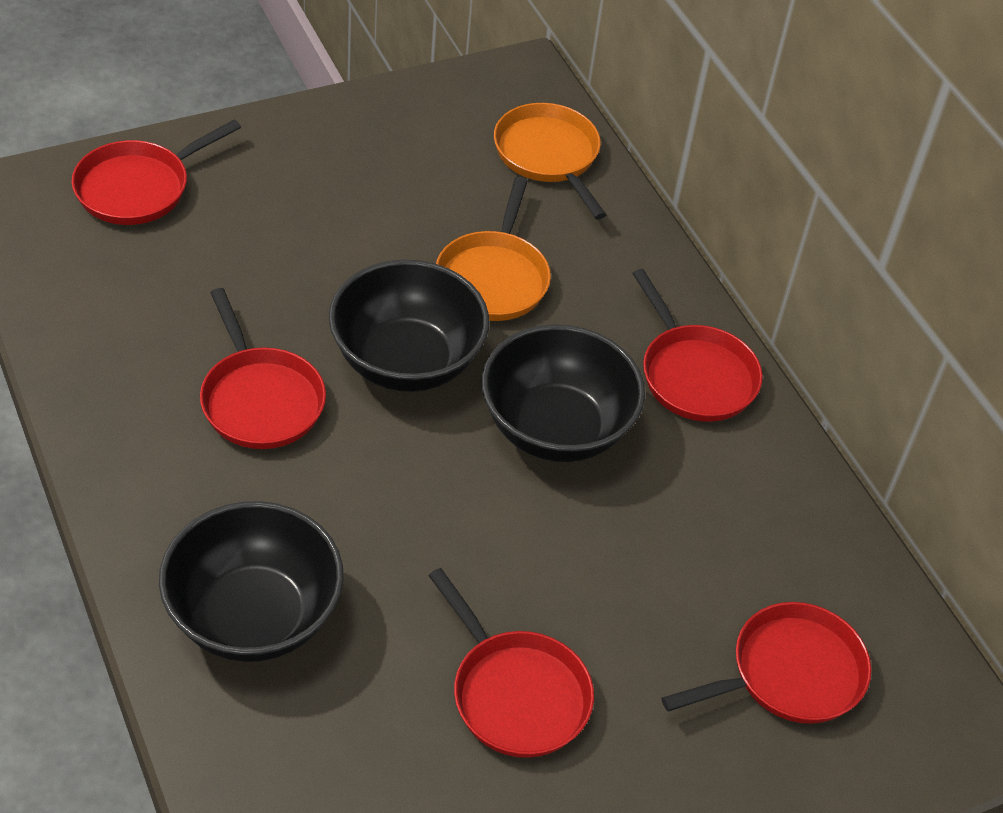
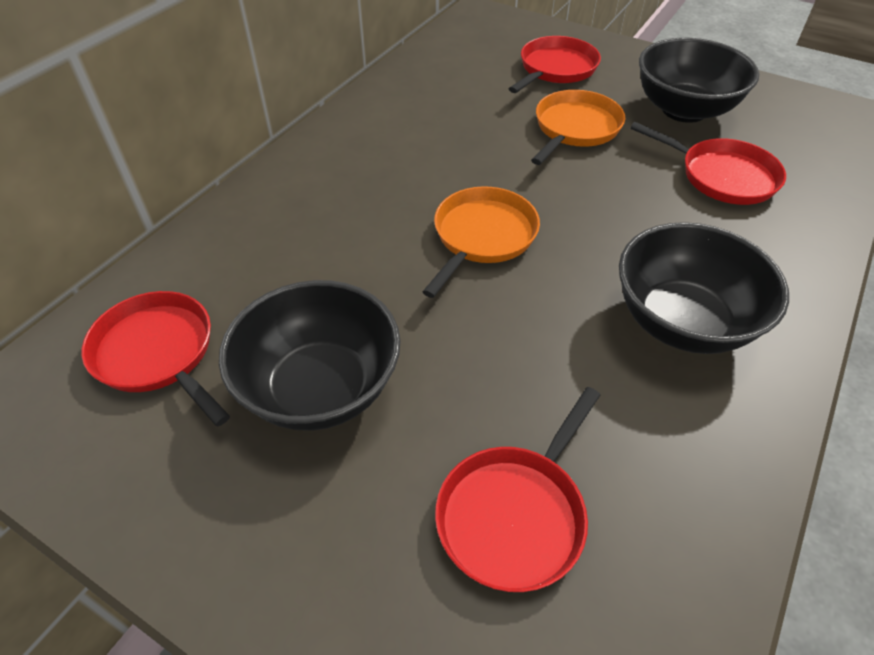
red pan: [72,119,241,225] [200,288,326,449] [428,568,594,758] [632,269,763,422] [662,602,871,724] = 5 -> [82,291,230,426] [435,387,600,592] [509,36,601,93] [630,122,786,205] = 4

